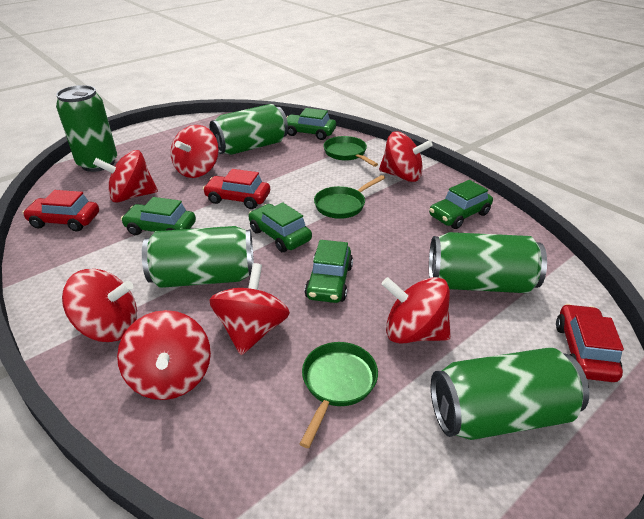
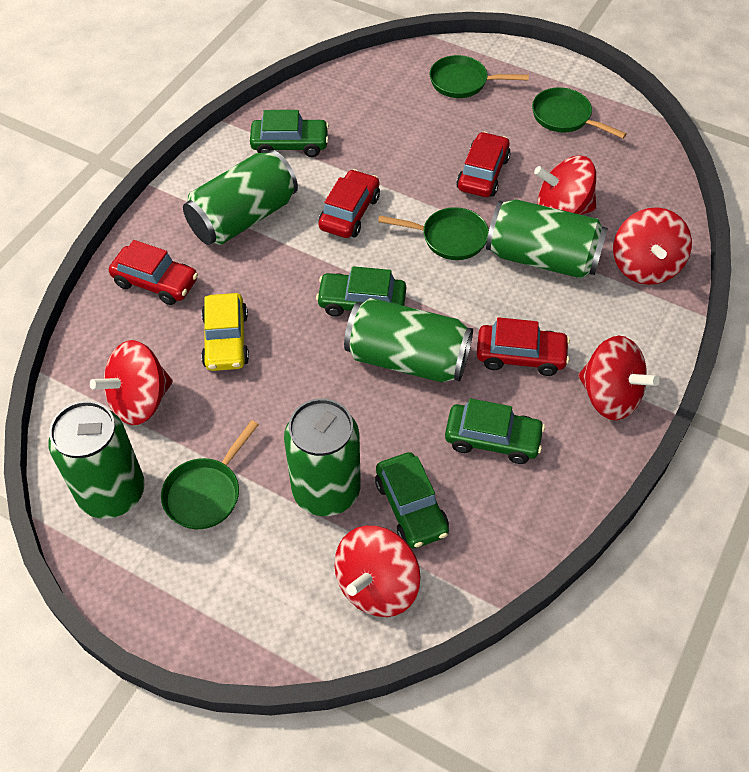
green car: [121,197,196,235] [249,202,312,252] [287,108,336,140] [305,240,353,303] [429,180,493,229] = 5 -> [250,110,329,157] [316,266,406,317] [375,452,449,548] [445,398,545,464] = 4
green pan: [300,342,378,448] [314,175,385,219] [323,136,378,167] = 3 -> [161,420,259,529] [378,207,489,260] [430,55,529,98] [532,87,627,139] = 4
red car: [22,190,99,232] [203,169,270,209] [556,304,624,382] = 3 -> [109,240,198,305] [318,169,380,238] [456,132,511,197] [477,317,570,376] = 4
red spinning top: [62,269,137,342] [93,150,158,203] [117,310,211,400] [171,125,219,178] [209,263,290,355] [379,131,433,182] [382,277,451,344] = 7 -> [90,340,173,425] [335,526,420,617] [534,156,596,215] [578,336,660,420] [613,208,692,285] = 5
yellow car: none = 0 -> [201,293,249,371] = 1

